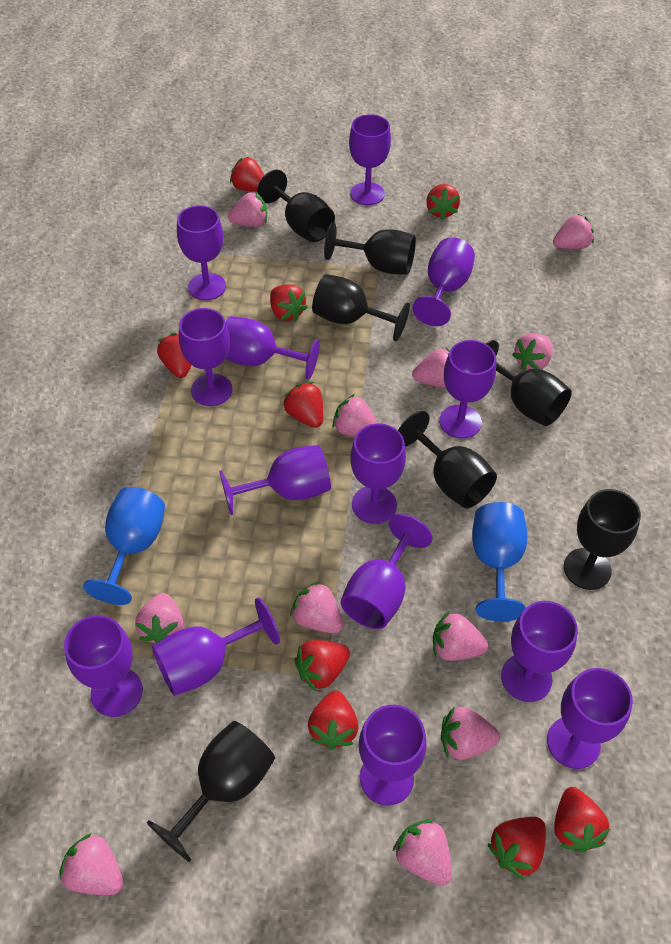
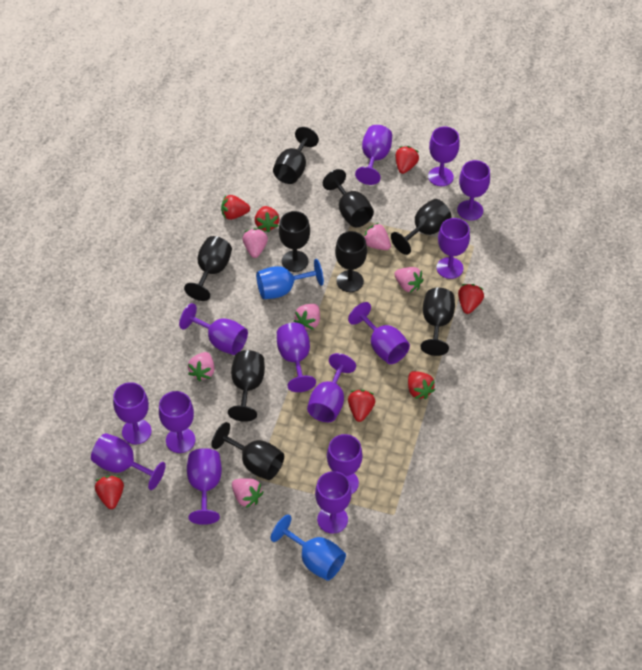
black goblet: [147,721,275,862] [257,170,335,242] [312,274,410,341] [324,222,416,275] [398,411,497,508] [486,340,572,426] [564,489,641,590] = 7 -> [184,236,232,301] [211,422,284,480] [228,350,265,422] [273,127,319,184] [279,211,310,272] [323,169,374,227] [335,231,367,292] [391,199,452,255] [421,288,455,356] = 9
pink strawberry: [59,833,123,895] [135,593,183,644] [228,192,267,227] [290,581,343,633] [332,394,378,436] [392,819,452,886] [412,347,450,387] [433,611,488,661] [441,706,500,760] [512,333,553,371] [553,214,594,249] = 11 -> [188,352,215,381] [232,478,263,508] [243,228,268,258] [294,304,320,330] [364,223,391,250] [394,267,424,293] = 6
red strawberry: [157,333,192,378] [230,157,264,192] [270,284,308,322] [283,382,323,428] [294,640,350,692] [308,691,359,750] [426,184,460,220] [487,817,546,880] [555,787,610,853] = 9 -> [95,475,124,509] [221,195,250,220] [255,206,280,233] [348,390,375,422] [395,146,419,174] [408,371,435,399] [458,284,484,314] = 7

